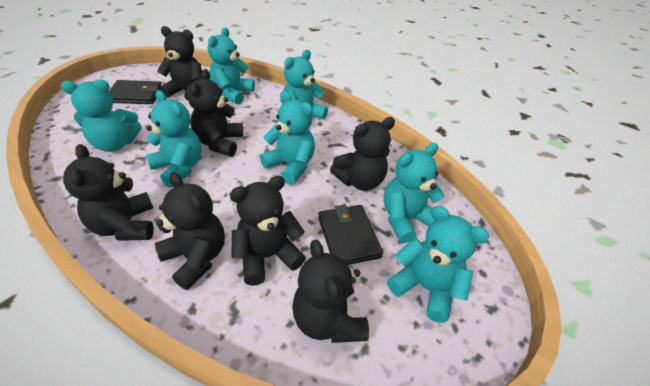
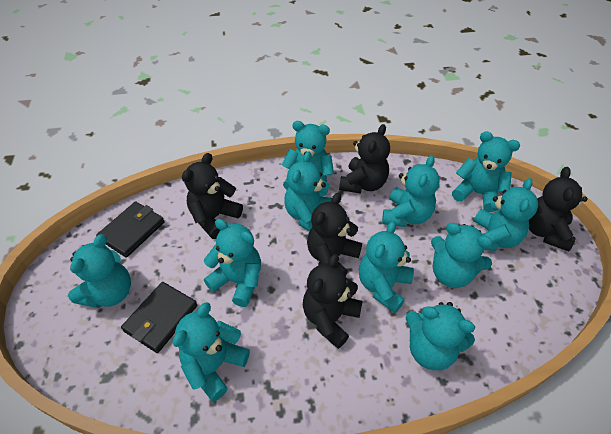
black teddy bear: [63,144,154,241] [155,172,225,290] [157,26,202,101] [187,69,243,156] [230,176,306,286] [292,240,369,343] [330,117,395,191] = 7 -> [182,153,243,239] [303,254,363,349] [307,193,362,276] [339,124,390,194] [529,167,588,252] = 5
turquoise teddy bear: [60,79,141,152] [146,90,202,188] [208,28,255,105] [260,91,315,185] [282,50,328,119] [383,143,444,243] [387,206,489,323] = 7 -> [68,234,131,308] [172,302,250,401] [204,219,261,307] [282,121,334,197] [284,151,332,231] [359,221,414,313] [382,155,440,227] [406,302,475,370] [431,223,493,288] [452,131,520,212] [473,178,538,251] = 11

